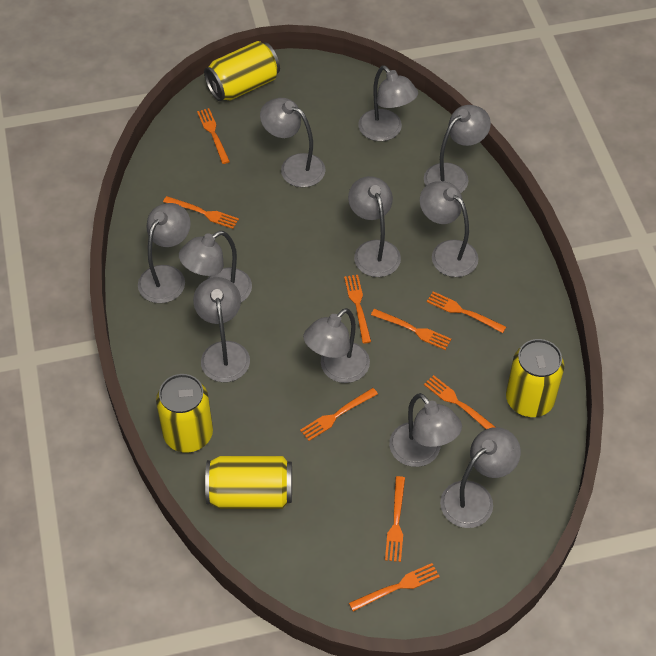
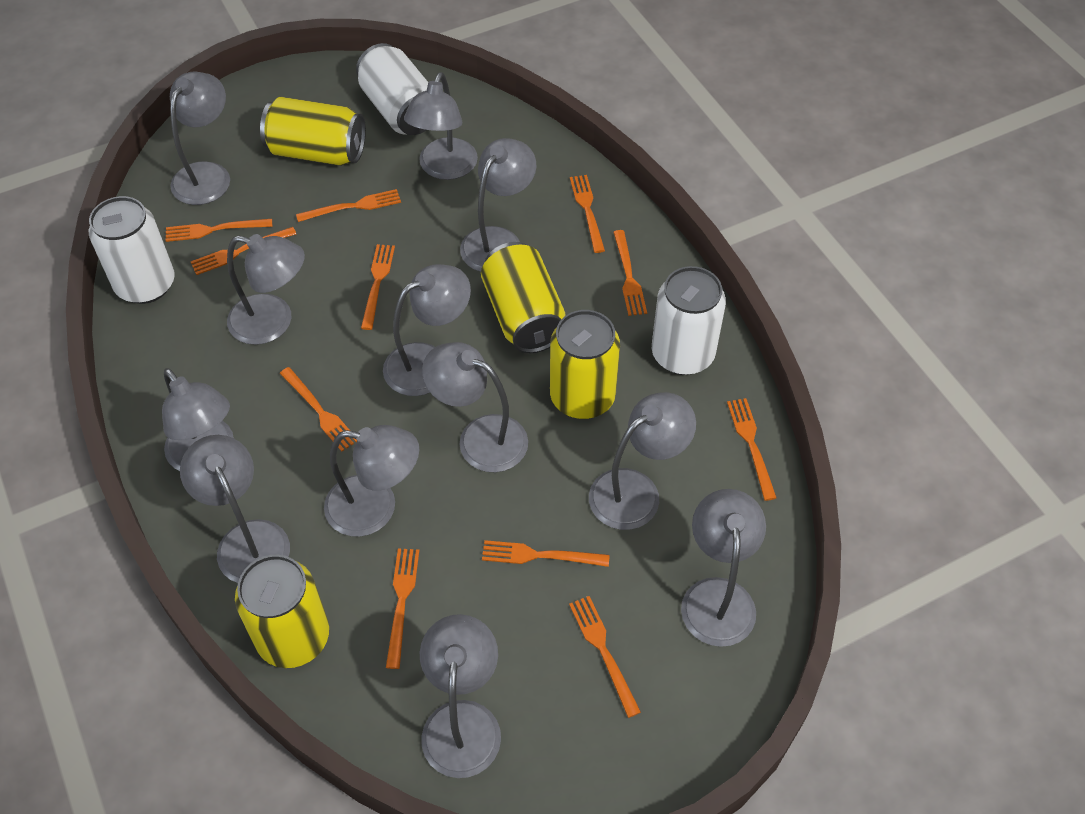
grey lamp: [138,203,191,303] [179,231,252,303] [193,277,250,382] [260,98,325,187] [303,308,370,383] [348,176,401,277] [358,65,418,141] [389,393,462,467] [420,181,478,277] [424,105,491,193] [440,427,521,528] = 11 -> [162,368,234,471] [170,72,230,205] [180,435,290,583] [227,234,305,345] [324,425,419,537] [383,264,471,396] [404,72,478,180] [420,614,501,778] [422,342,528,472] [460,138,536,272] [589,392,696,530] [681,489,766,647] = 12
orange fork: [163,196,239,229] [197,108,230,164] [300,388,378,441] [344,275,371,344] [349,563,440,611] [371,309,451,350] [385,476,405,562] [424,375,495,429] [427,291,506,333] = 9 -> [165,219,272,242] [191,227,296,275] [280,367,357,451] [296,189,401,222] [361,244,395,330] [386,548,419,669] [482,540,610,567] [569,596,641,718] [570,175,605,253] [613,230,647,316] [727,398,777,501] = 11
white can: none = 0 -> [89,196,175,304] [356,43,428,135] [652,266,726,375] = 3

